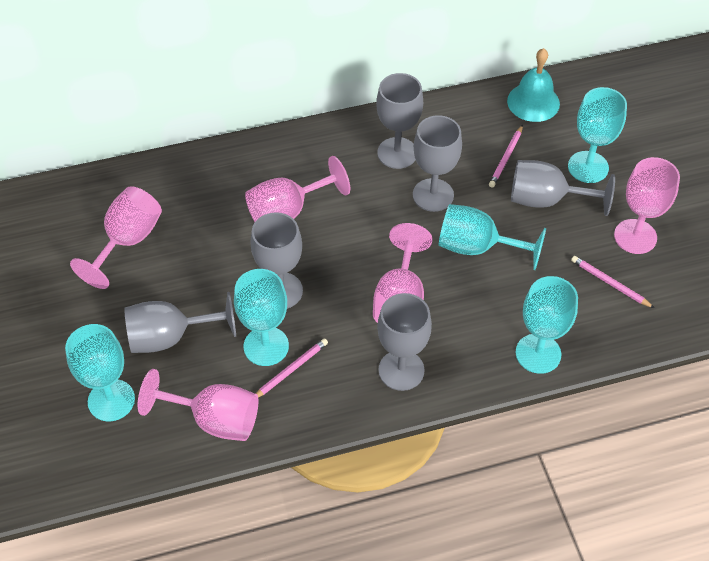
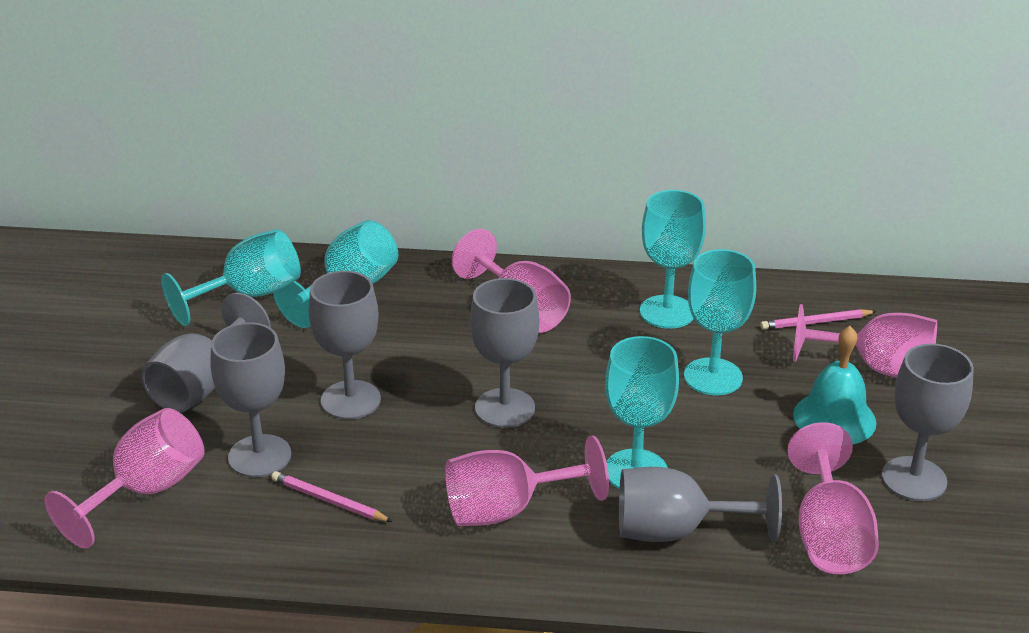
pink pencil: [256,338,328,398] [489,125,523,188] [571,256,654,308] = 3 -> [271,471,393,522] [760,309,877,330] = 2

